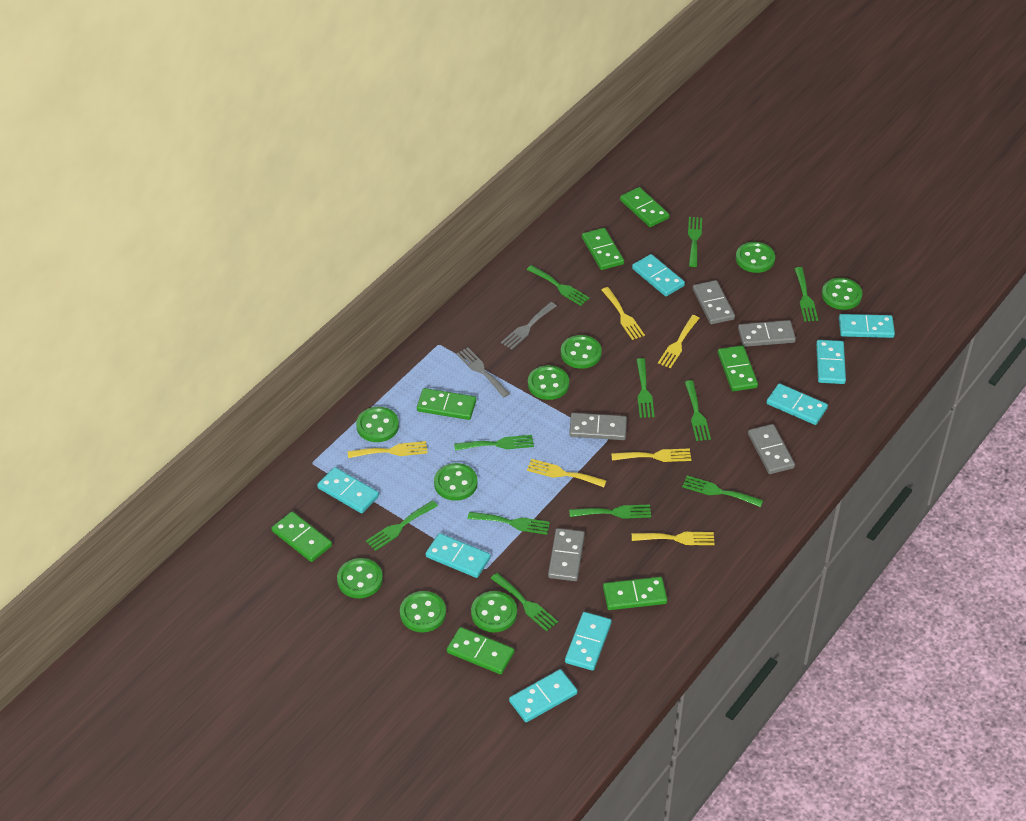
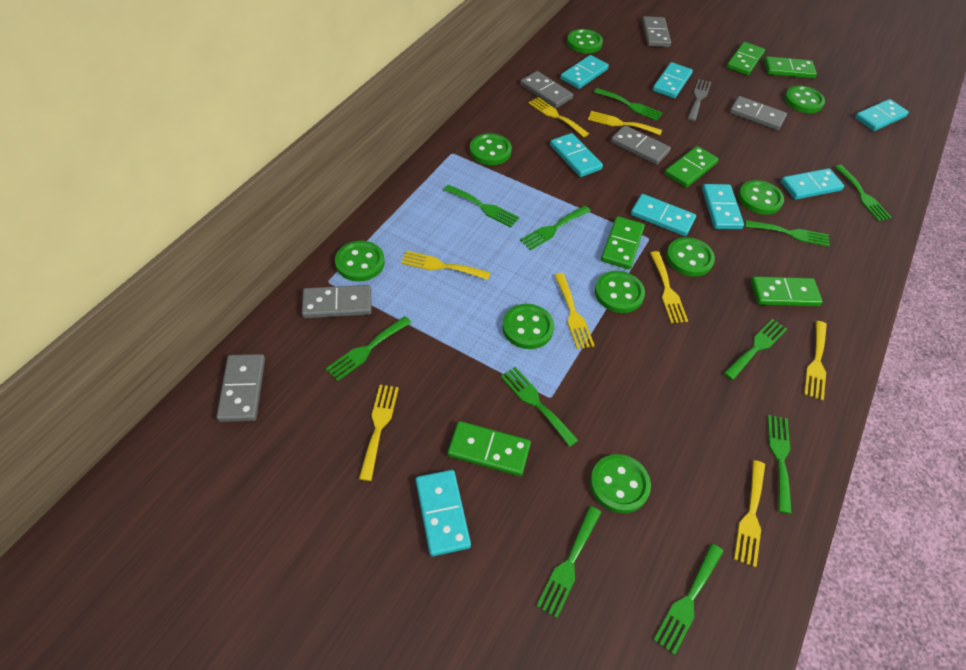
green domino: [272,511,332,562] [417,388,476,420] [447,627,514,674] [582,228,624,270] [603,577,667,610] [620,187,669,227] [718,345,758,391] = 7 -> [448,421,531,476] [601,216,645,269] [665,146,719,188] [727,42,765,75] [751,276,823,306] [764,56,817,78] = 6
grey domino: [548,528,585,581] [569,413,627,440] [693,280,735,324] [738,320,796,347] [748,424,795,474] = 5 -> [216,354,265,422] [302,285,372,318] [520,71,573,108] [611,125,671,165] [642,16,671,47] [730,96,787,130] = 6
grey fork: [456,347,510,397] [501,302,557,350] = 2 -> [687,79,711,121] = 1
yellow fork: [348,441,428,458] [527,459,607,487] [602,287,645,340] [611,448,691,462] [632,532,714,545] [658,315,699,368] = 6 -> [359,385,399,481] [401,251,491,280] [529,97,589,137] [554,273,595,349] [588,111,662,135] [650,251,688,323] [734,460,765,567] [804,321,827,400] = 8

